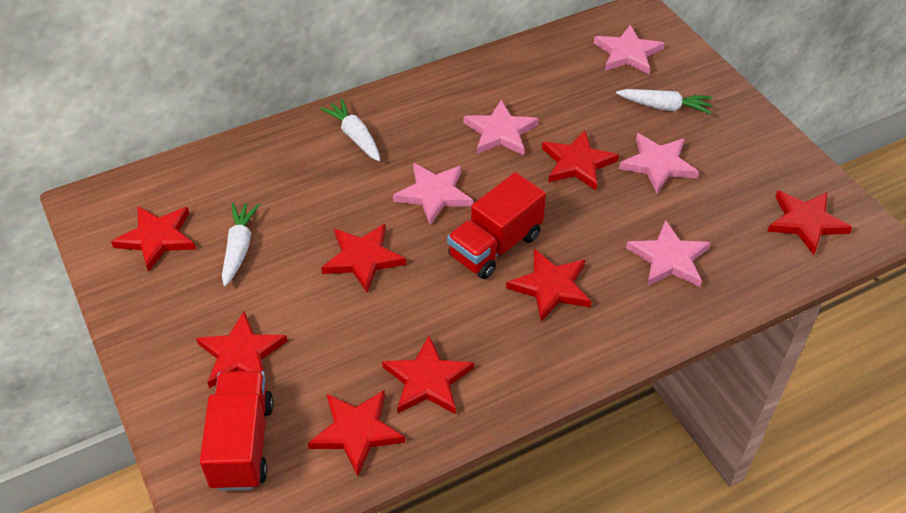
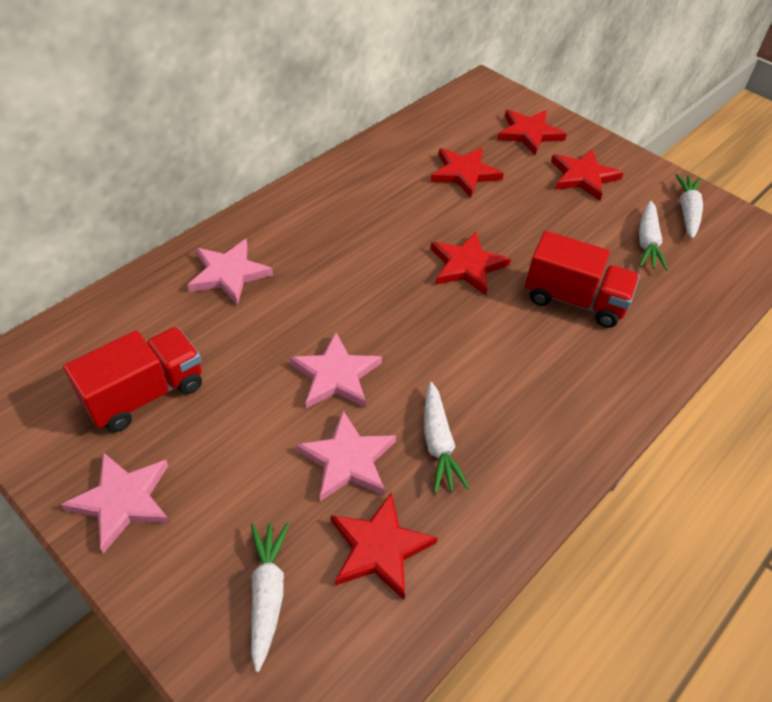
pink star: [393,163,473,225] [463,100,539,155] [594,25,665,75] [619,133,699,193] [626,220,711,287] = 5 -> [61,452,170,554] [188,239,273,305] [289,332,382,408] [296,411,396,502] = 4
red star: [111,206,196,272] [196,311,287,388] [308,390,405,476] [321,224,406,292] [382,336,474,414] [506,249,591,321] [542,130,619,190] [767,190,853,255] = 8 -> [331,492,438,600] [431,147,504,198] [431,232,511,295] [497,110,567,155] [551,149,624,201] = 5
white carrot: [222,203,260,286] [320,99,380,161] [616,89,713,114] = 3 -> [251,523,289,672] [424,382,470,493] [639,201,668,271] [675,174,703,239] = 4

